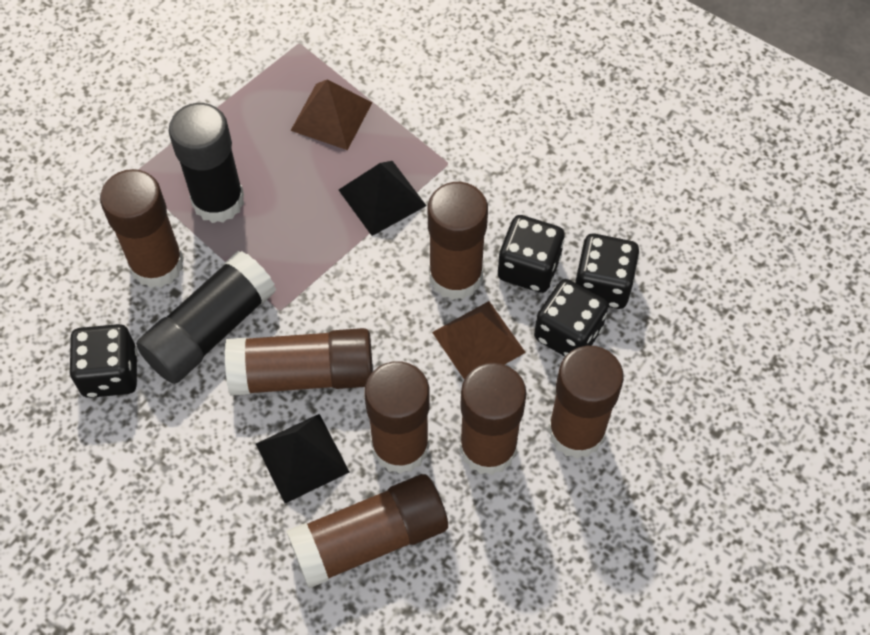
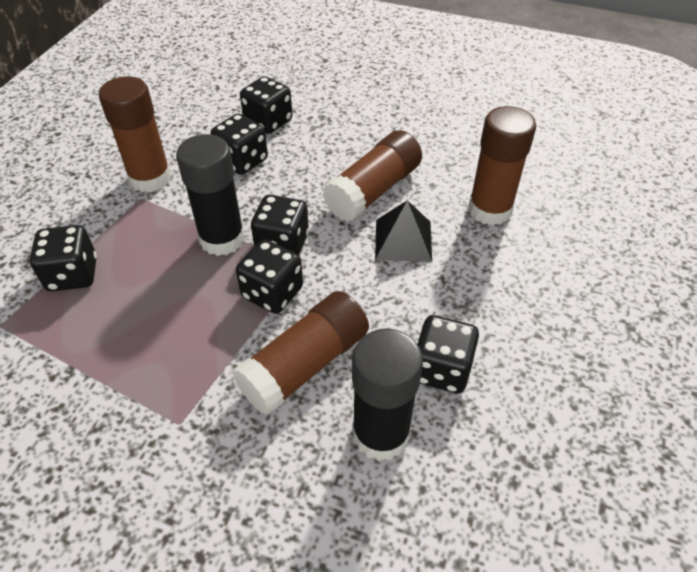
black dice: [69,324,137,398] [498,215,565,293] [534,279,609,356] [575,233,639,309] = 4 -> [30,225,97,291] [210,113,268,175] [236,240,303,314] [240,76,292,134] [251,195,309,255] [417,315,479,393] = 6
black pyramid: [256,414,349,503] [339,161,426,236] = 2 -> [375,200,432,262] = 1
brown glue stick: [100,169,184,288] [225,328,373,396] [286,474,448,588] [364,361,430,474] [428,182,488,300] [460,363,527,475] [548,346,624,459] = 7 -> [99,76,172,192] [232,291,369,415] [322,130,422,222] [468,106,536,225] = 4
brown pyramid: [290,80,372,150] [432,301,526,380] = 2 -> none = 0

